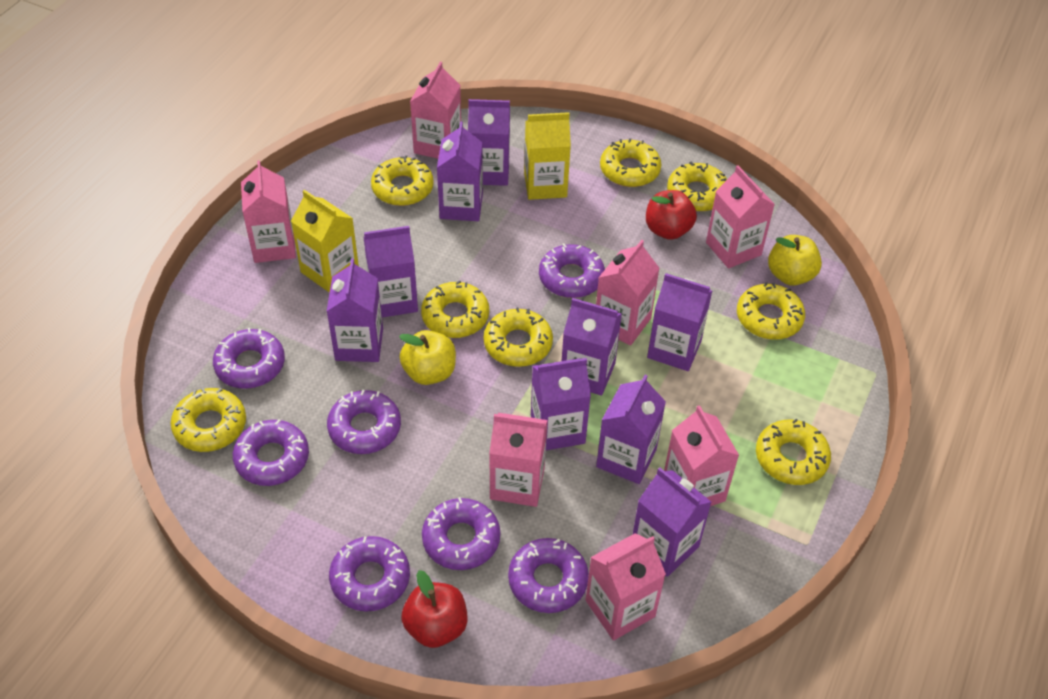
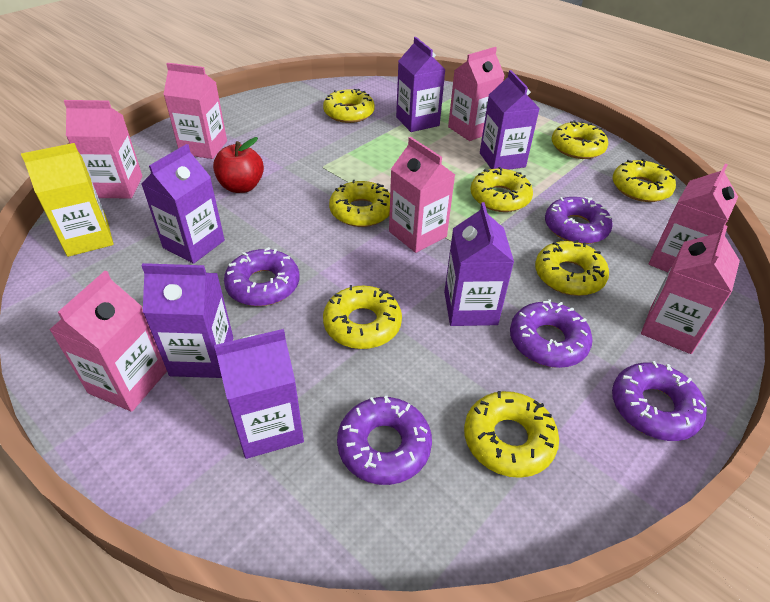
purple carton: [327,258,383,362] [363,226,418,318] [437,121,483,221] [468,99,510,186] [531,358,591,450] [562,298,622,396] [596,375,666,484] [633,467,712,577] [647,273,712,371] = 9 -> [141,263,233,378] [142,144,225,264] [214,329,304,459] [396,37,446,132] [444,202,514,326] [480,70,540,170] = 6
purple donut: [213,328,285,389] [233,419,309,486] [327,390,401,454] [329,536,410,612] [422,497,500,570] [508,538,589,613] [539,243,605,298] = 7 -> [224,247,299,306] [337,396,432,485] [510,299,593,368] [545,197,613,244] [612,361,707,441] = 5
red apple: [401,570,468,648] [646,190,697,240] = 2 -> [213,137,264,193] = 1
yellow apple: [399,330,456,385] [768,235,822,286] = 2 -> none = 0
yellow carton: [291,190,359,292] [524,112,571,200] = 2 -> [21,143,114,257] = 1

